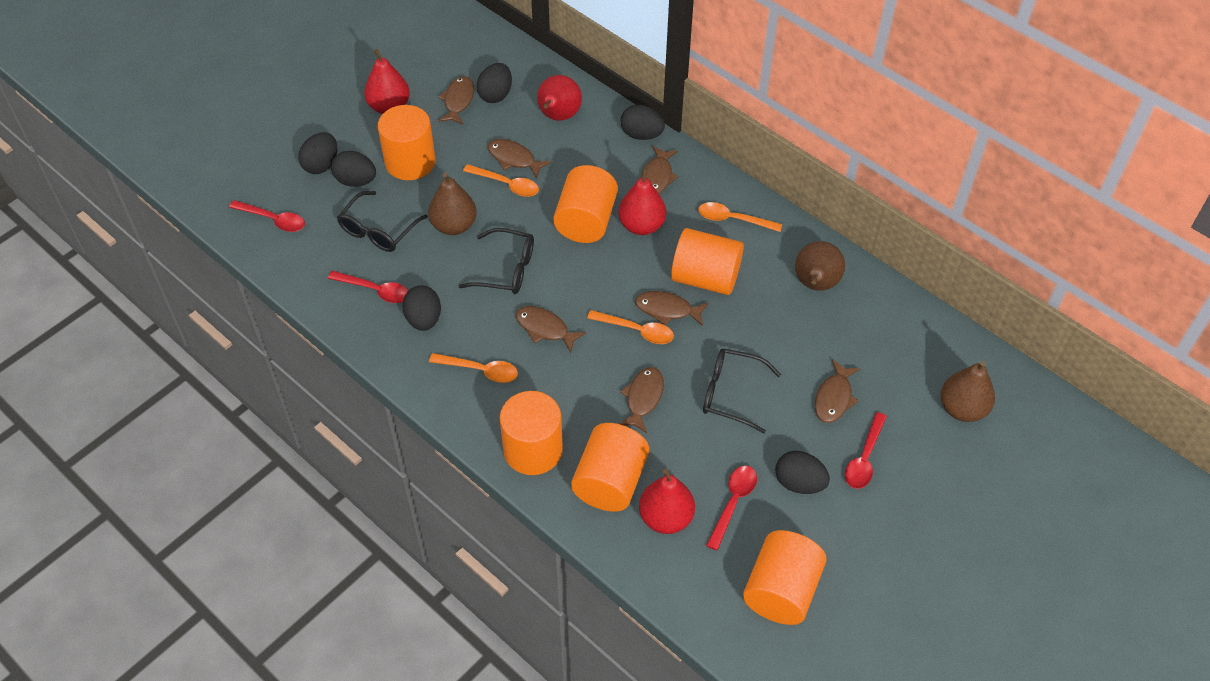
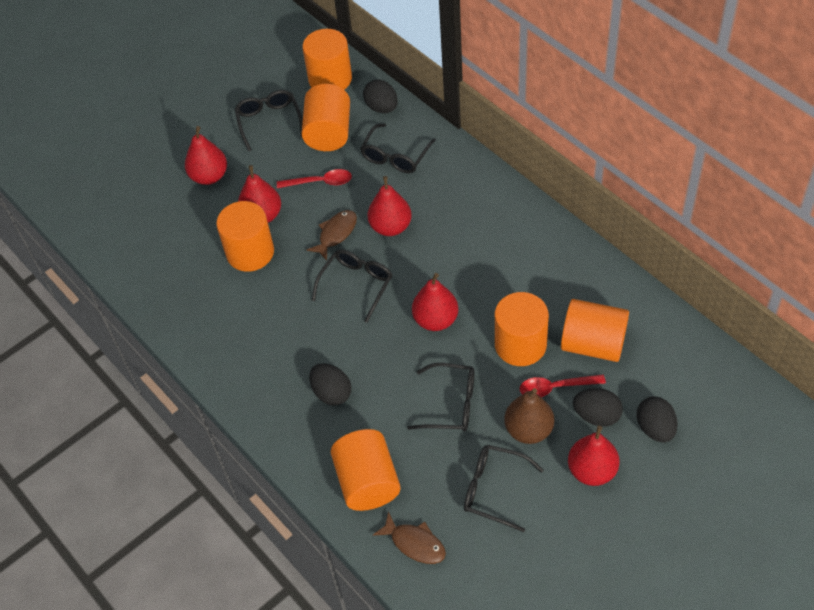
black egg: [298,132,337,174] [331,151,376,187] [402,285,441,331] [476,63,512,103] [621,105,665,140] [775,450,830,494] = 6 -> [309,364,351,406] [363,80,398,113] [573,388,623,427] [637,396,678,443] = 4
black glasses: [337,191,428,252] [458,228,534,294] [703,349,781,433] = 3 -> [235,90,303,151] [312,249,392,323] [360,123,436,173] [407,363,475,432] [464,445,544,532] = 5
brown fish: [438,76,475,125] [488,139,551,179] [516,306,586,353] [620,367,664,433] [635,291,708,326] [641,146,678,194] [815,359,860,423] = 7 -> [307,210,357,260] [373,511,446,564] = 2
brown pear: [428,173,477,235] [795,241,845,291] [940,361,995,422] = 3 -> [504,388,554,444] = 1
orange spoon: [429,353,518,383] [463,164,539,197] [587,310,674,344] [698,202,782,232] = 4 -> none = 0
red pear: [364,49,410,114] [537,75,582,121] [618,168,666,235] [639,469,695,534] = 4 -> [185,126,227,185] [238,165,281,223] [368,176,412,236] [412,273,458,331] [568,426,619,486] = 5
red spoon: [229,200,305,232] [328,271,408,303] [706,466,757,551] [845,412,887,489] = 4 -> [277,169,352,188] [520,374,606,397] = 2

